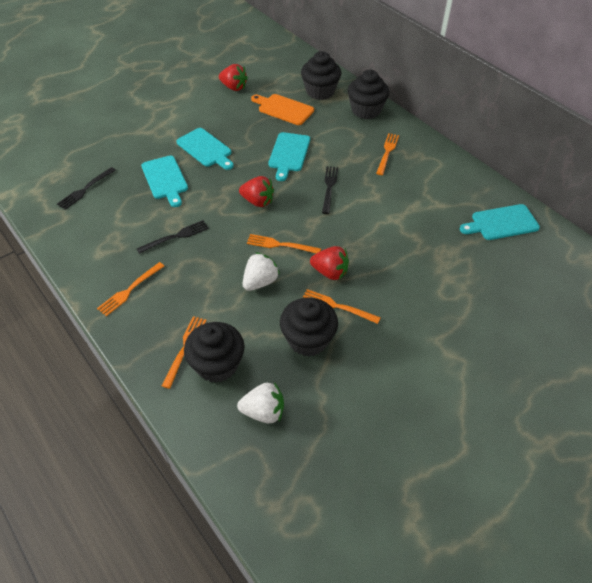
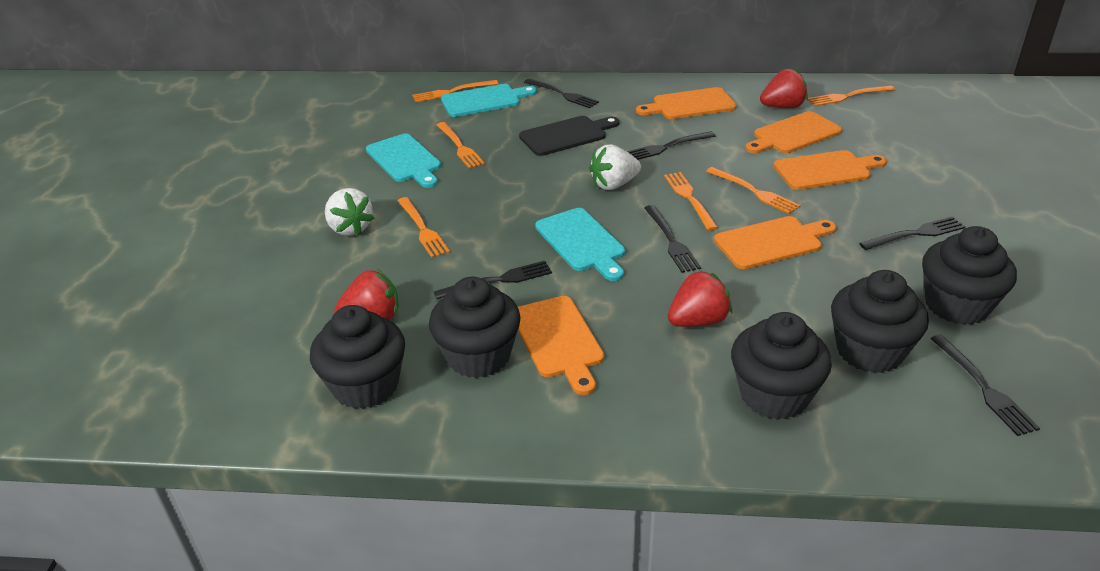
black cupcake: [184,322,245,383] [280,297,338,356] [301,51,341,100] [347,70,389,119] = 4 -> [310,305,405,409] [429,277,521,378] [731,312,832,420] [831,270,929,373] [922,226,1017,325] = 5
black cutting board: none = 0 -> [519,116,619,156] = 1
black fork: [57,167,116,210] [137,220,209,254] [322,166,338,214] = 3 -> [434,261,552,299] [524,79,599,108] [627,131,715,160] [644,205,701,273] [859,216,966,250] [930,335,1040,436] = 6
orange cutting board: [251,94,314,125] = 1 -> [518,296,604,395] [636,87,736,119] [714,216,836,269] [745,111,842,153] [773,150,887,190] = 5
orange fork: [97,262,164,316] [162,316,206,389] [247,234,321,253] [303,289,381,324] [376,133,399,175] = 5 -> [398,197,450,258] [412,80,498,102] [437,122,485,169] [664,172,718,231] [706,167,800,214] [807,85,895,106] = 6
turquoise cutting board: [141,156,188,207] [176,128,234,170] [268,132,310,181] [460,204,540,240] = 4 -> [366,134,441,188] [441,84,537,117] [535,208,625,281] = 3

